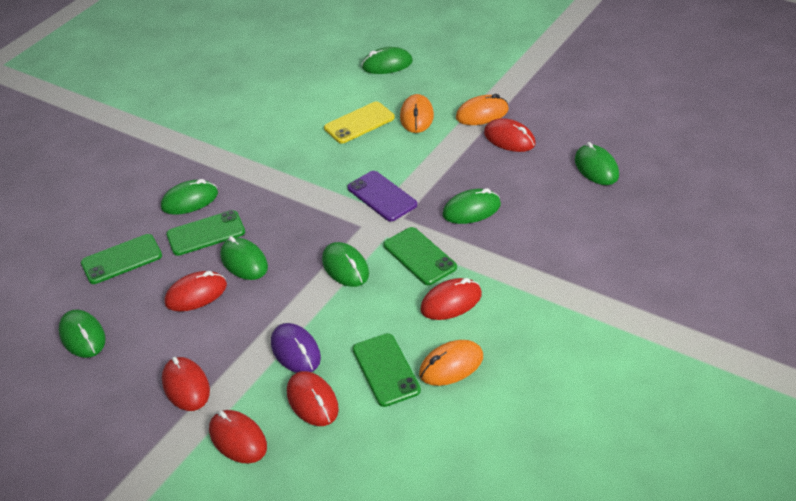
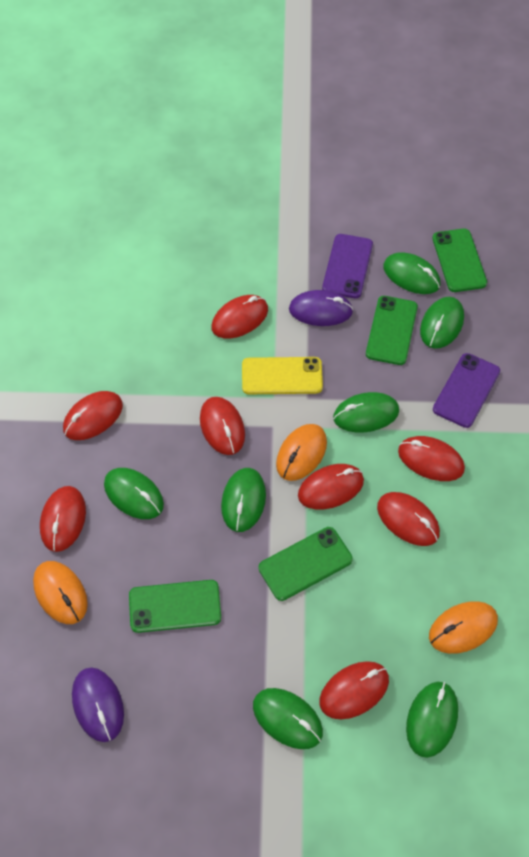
purple mouse: [271,323,321,373] = 1 -> [72,667,124,742] [289,290,353,326] = 2
purple phone: [348,171,417,221] = 1 -> [322,234,373,298] [433,353,500,428] = 2
red mouse: [162,357,210,411] [164,271,227,312] [209,410,267,464] [287,371,339,426] [420,278,482,320] [484,118,536,152] = 6 -> [40,486,86,552] [63,391,123,440] [200,397,245,455] [211,295,268,339] [298,464,364,510] [319,661,389,719] [377,492,440,546] [398,436,465,481] = 8

